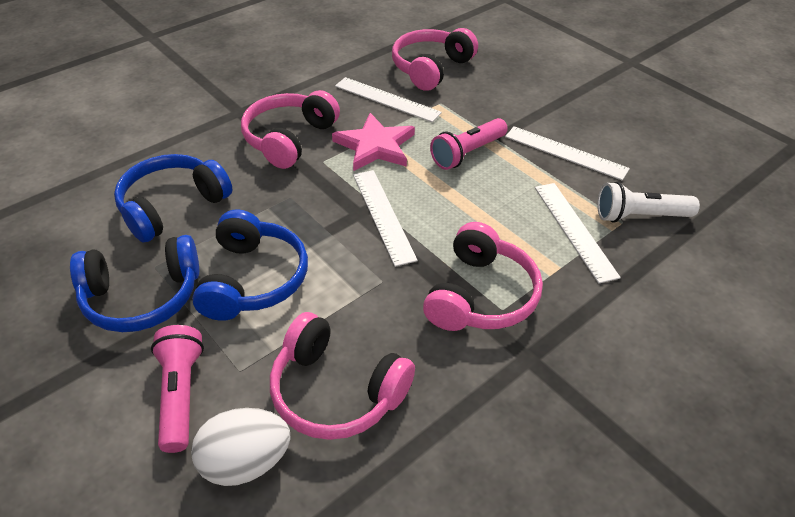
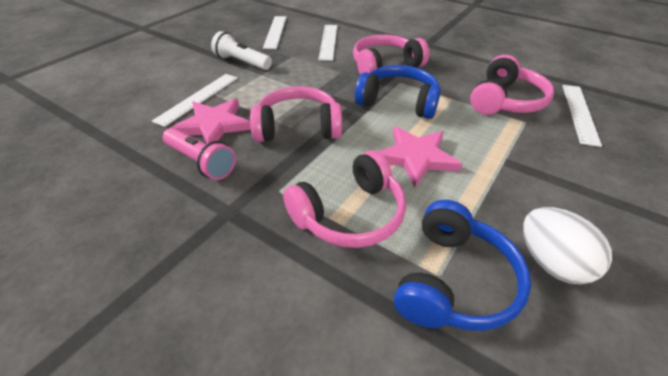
blue headphones: [70,235,199,332] [114,154,233,242] [192,209,308,321] = 3 -> [355,65,441,119] [394,200,531,331] = 2
pink flashlight: [151,325,204,453] [430,118,508,170] = 2 -> [162,128,236,180] = 1
pink star: [332,113,415,171] = 1 -> [171,98,251,144] [378,126,462,187] = 2

